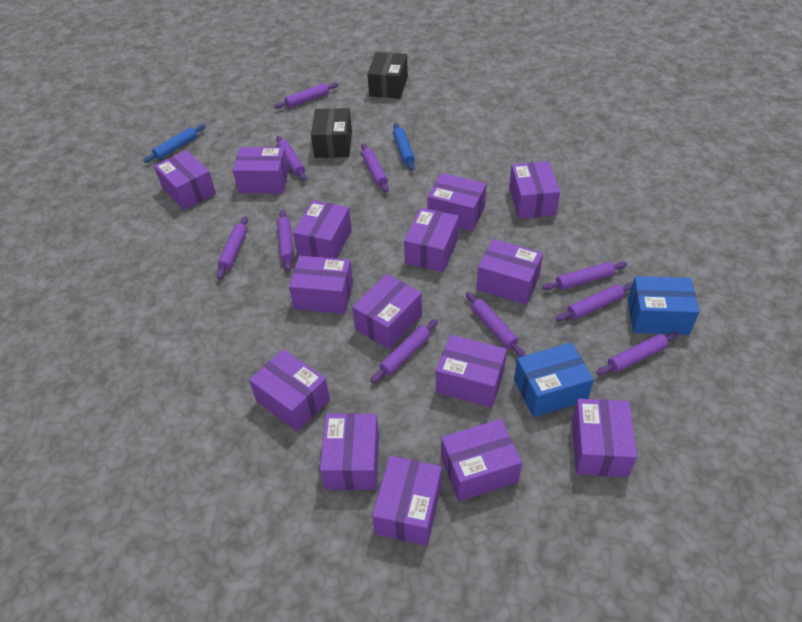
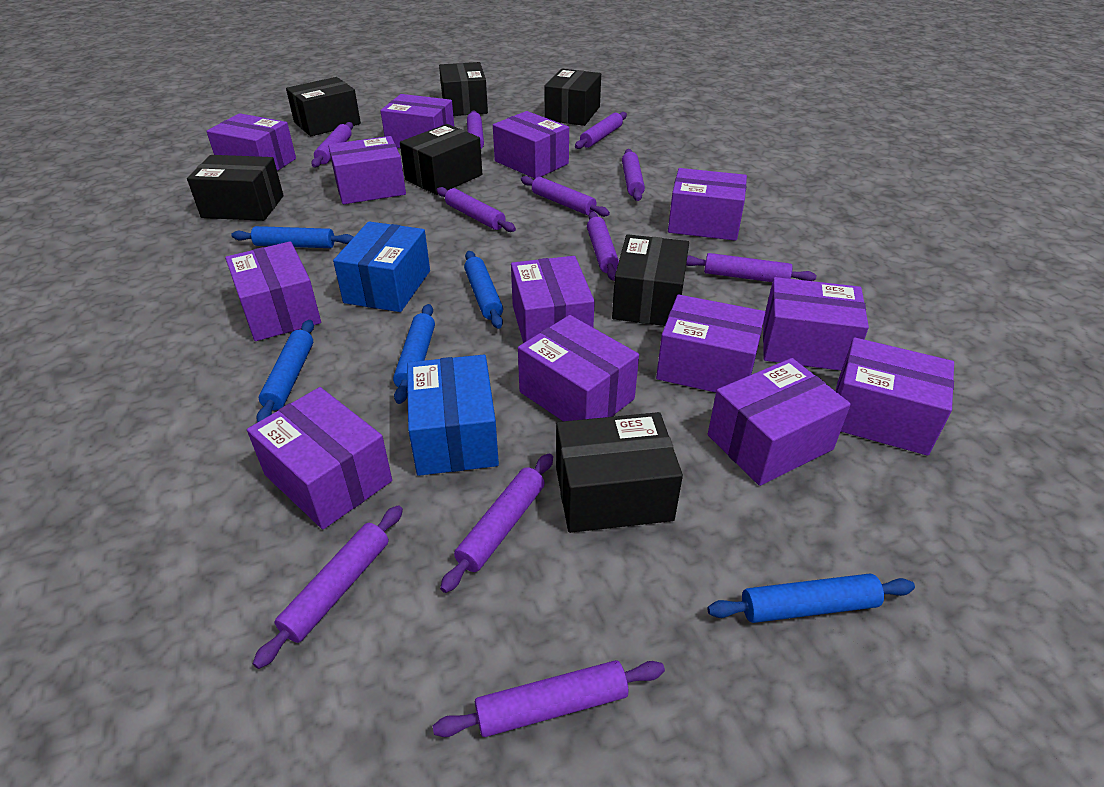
black box: [311,108,352,158] [367,52,408,99] = 2 -> [187,155,284,221] [286,77,361,136] [400,124,482,195] [439,62,488,116] [544,69,601,126] [556,412,683,533] [612,234,689,326] = 7
blue rolling pin: [143,124,206,163] [393,123,415,171] = 2 -> [231,226,354,248] [256,320,314,423] [393,304,435,404] [464,251,503,329] [707,574,915,623] = 5
purple box: [154,150,216,210] [232,147,289,194] [249,349,330,432] [289,256,353,314] [293,200,352,259] [320,413,379,490] [352,274,422,349] [372,456,442,546] [404,208,459,272] [427,173,487,231] [436,335,507,408] [441,419,522,501] [477,239,543,305] [509,161,560,219] [572,399,637,477] = 15 -> [206,113,296,171] [225,241,321,341] [247,387,392,529] [328,136,406,204] [380,94,454,148] [493,111,569,179] [511,256,595,343] [518,315,639,421] [656,295,765,393] [668,168,747,241] [708,358,851,486] [763,277,869,371] [836,337,954,456] = 13
purple rolling pin: [216,216,248,279] [274,83,339,109] [276,136,307,181] [277,210,294,271] [361,144,389,193] [371,319,438,383] [466,292,525,357] [543,262,627,290] [556,283,633,322] [596,331,678,375] = 10 -> [253,505,403,669] [311,122,353,167] [433,660,665,737] [437,187,516,232] [440,453,553,593] [467,110,484,149] [521,176,610,217] [575,112,627,149] [587,212,619,281] [622,149,645,201] [686,253,817,282] = 11

